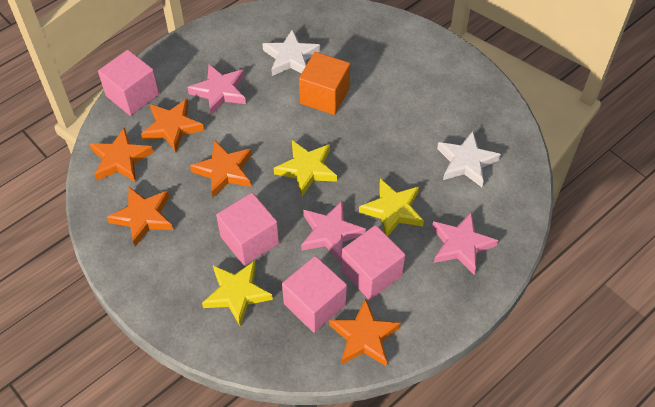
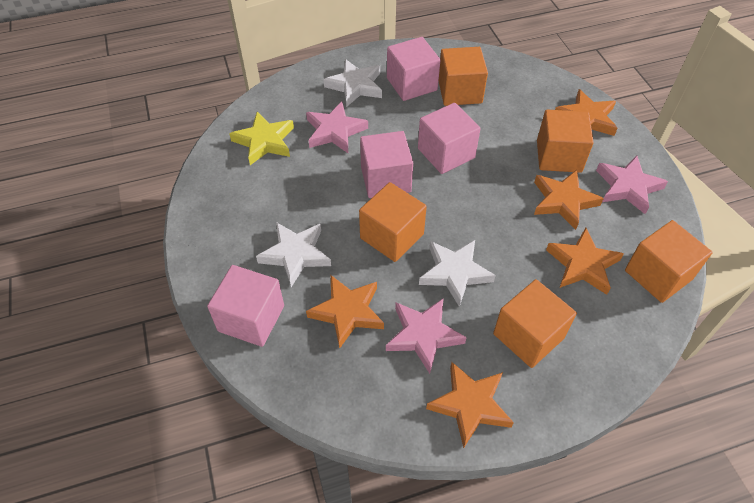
orange cube: [299,52,350,115] = 1 -> [359,182,427,262] [439,47,488,106] [493,279,577,368] [537,110,594,173] [625,220,713,303] = 5
white star: [262,29,320,76] [437,131,501,187] = 2 -> [256,222,331,287] [324,59,382,107] [419,240,496,307] = 3
yellow star: [202,261,273,326] [274,140,337,196] [359,179,424,236] = 3 -> [229,112,294,165] = 1

